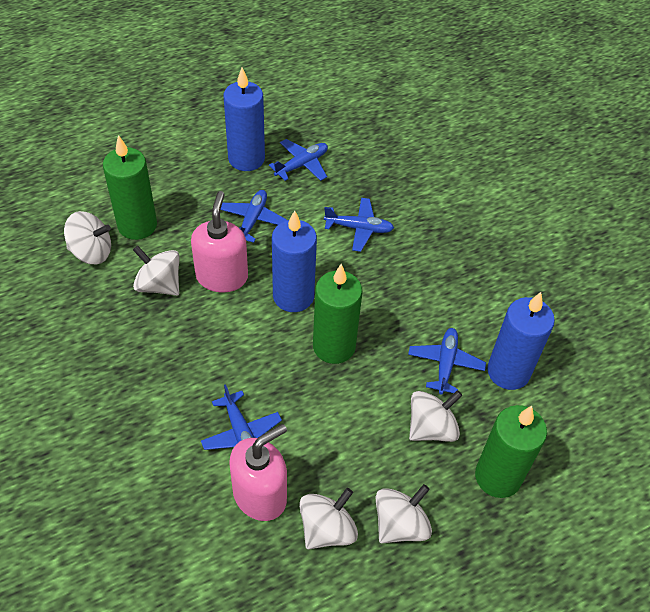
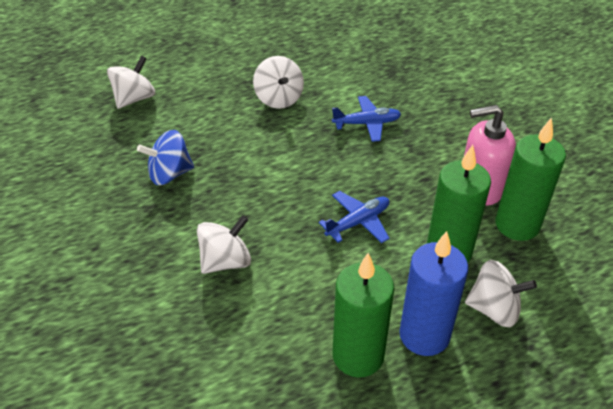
blue candle: [224,67,265,171] [272,210,317,312] [487,292,555,390] = 3 -> [399,231,468,356] = 1
blue plane: [201,384,282,450] [221,190,287,243] [269,139,328,181] [324,198,394,252] [408,328,486,394] = 5 -> [319,191,389,243] [332,96,401,142] = 2
blue spinning top: none = 0 -> [137,130,194,185] = 1
pink soap dispenser: [191,191,248,293] [229,424,287,521] = 2 -> [464,105,516,206] = 1
white spinning top: [64,211,111,264] [133,246,179,296] [299,488,358,549] [375,484,432,543] [409,390,462,442] = 5 -> [107,56,155,109] [197,215,251,274] [253,56,304,109] [465,260,537,327] = 4

